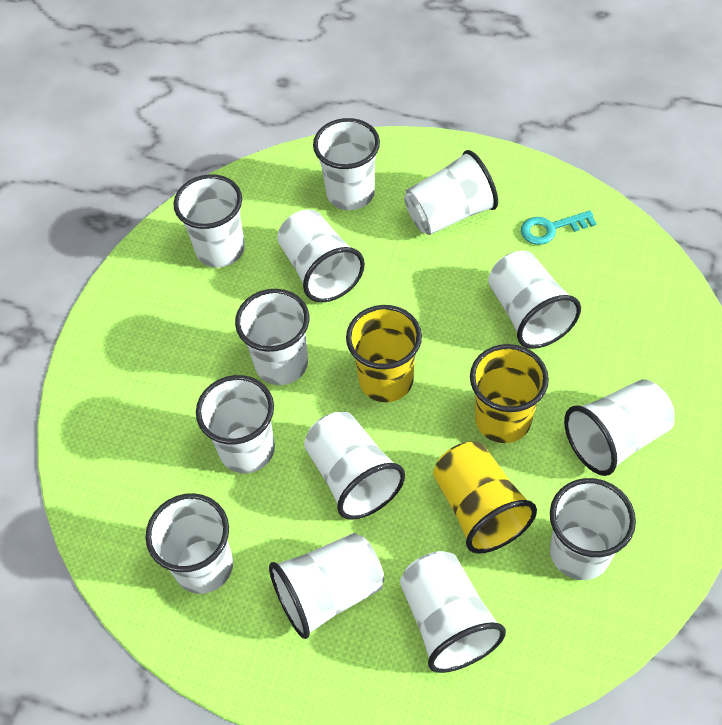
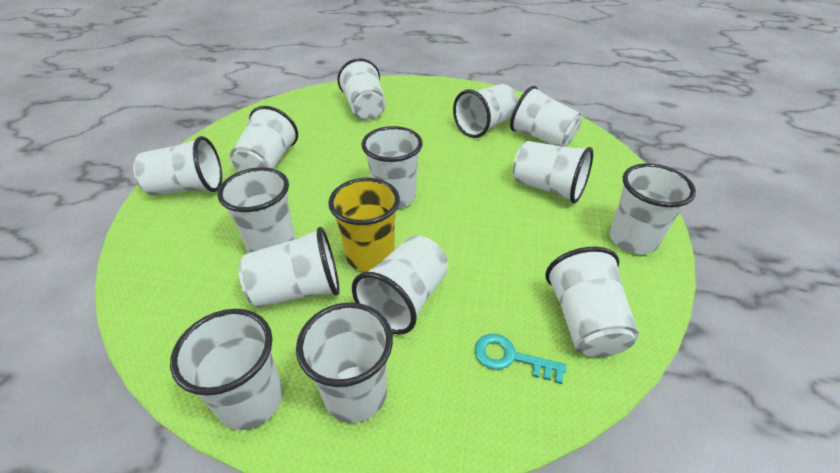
white cup: [145,493,233,594] [173,174,245,267] [196,375,275,473] [235,289,309,385] [269,533,384,639] [277,209,365,303] [304,412,405,520] [313,118,380,210] [400,551,506,673] [404,150,498,235] [488,251,581,349] [550,478,636,580] [564,379,675,476] = 13 -> [133,136,222,195] [170,309,283,430] [217,167,295,253] [230,106,298,172] [238,227,339,308] [296,303,393,423] [337,58,386,120] [352,235,449,334] [361,126,423,209] [453,84,518,138] [510,86,582,147] [513,141,593,203] [546,247,639,357] [609,163,696,254] = 14
yellow cup: [346,305,422,402] [433,442,537,554] [470,344,549,443] = 3 -> [328,178,400,272] = 1

